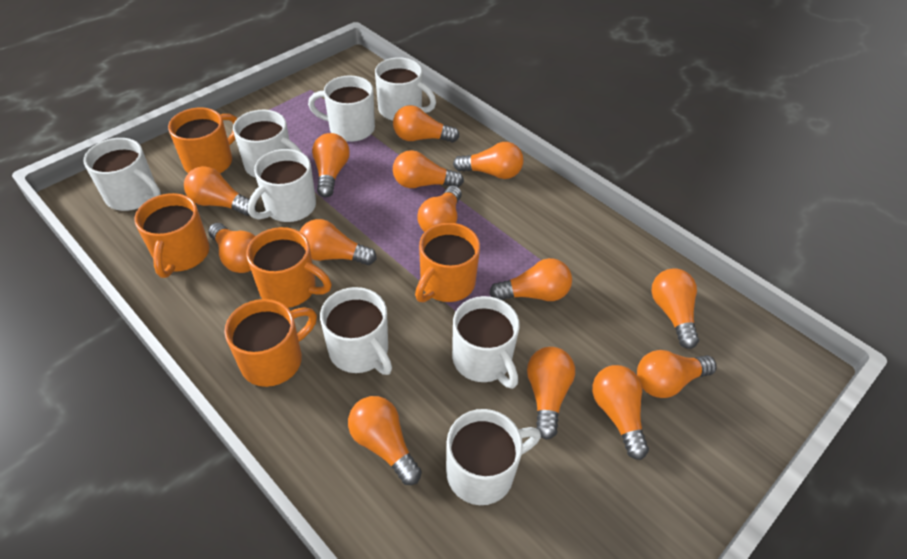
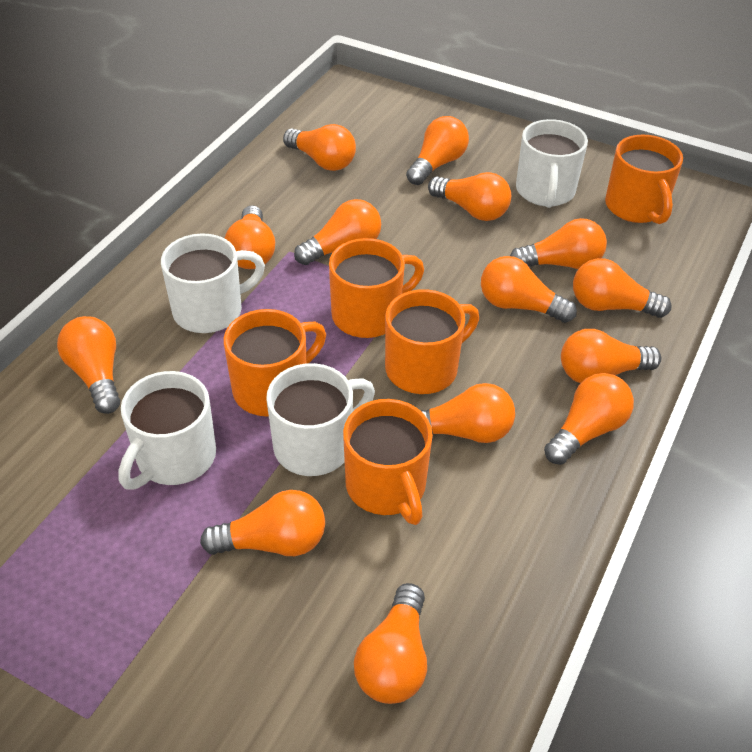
white mug: [83,138,161,211] [233,110,302,178] [248,149,316,222] [308,75,375,142] [320,287,392,375] [375,57,436,121] [446,409,541,505] [452,296,520,389] = 8 -> [118,371,216,490] [161,234,265,333] [266,363,375,476] [516,119,588,208] = 4

